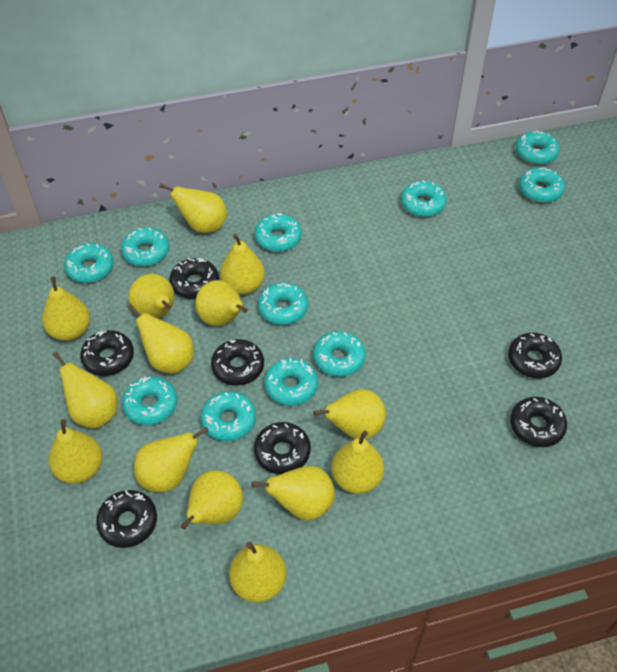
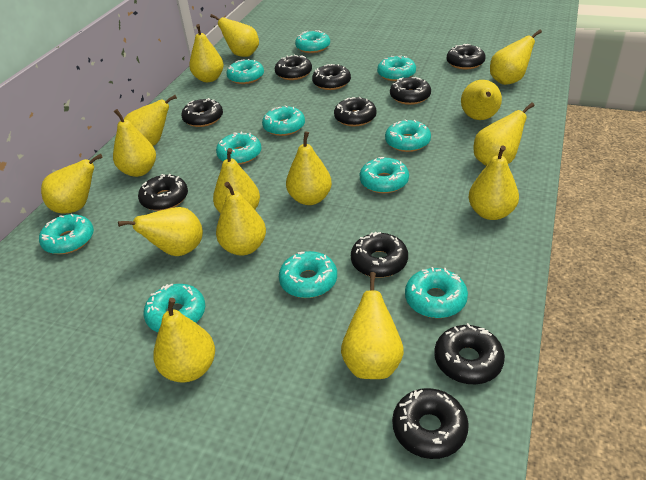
black donut: [80,330,134,376] [96,490,157,548] [170,258,219,299] [211,339,264,386] [254,422,311,474] [508,333,562,378] [510,397,567,447] = 7 -> [138,174,188,211] [181,98,223,127] [275,55,312,80] [312,64,351,90] [334,97,377,127] [351,231,408,278] [390,77,431,105] [392,388,469,459] [434,323,505,384] [447,44,486,69] = 10
yellow pear: [42,277,90,341] [49,419,102,484] [53,352,118,429] [127,304,194,374] [129,274,175,319] [134,427,209,492] [160,183,227,233] [181,470,243,530] [195,280,248,326] [220,234,265,295] [229,542,286,602] [252,466,335,520] [313,389,386,439] [332,430,384,494] = 14 -> [41,154,103,214] [113,109,156,177] [118,207,203,256] [124,95,177,146] [153,298,215,382] [189,24,224,82] [210,14,259,57] [213,148,260,213] [216,182,266,256] [286,131,332,205] [341,272,404,379] [461,80,502,120] [469,146,519,220] [474,102,535,166] [490,29,542,85] = 15

